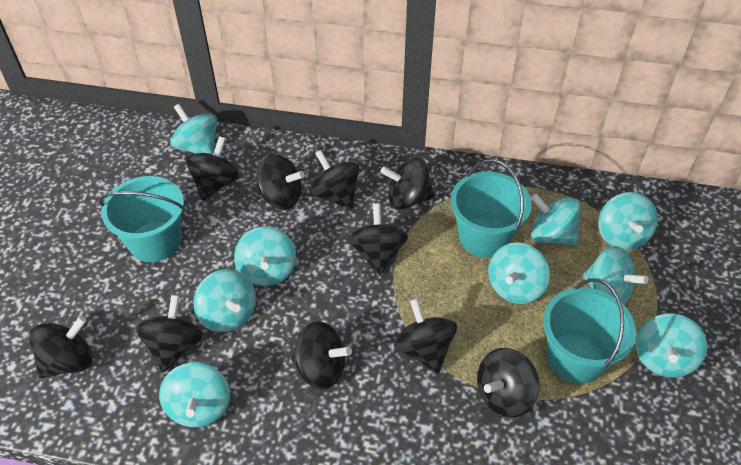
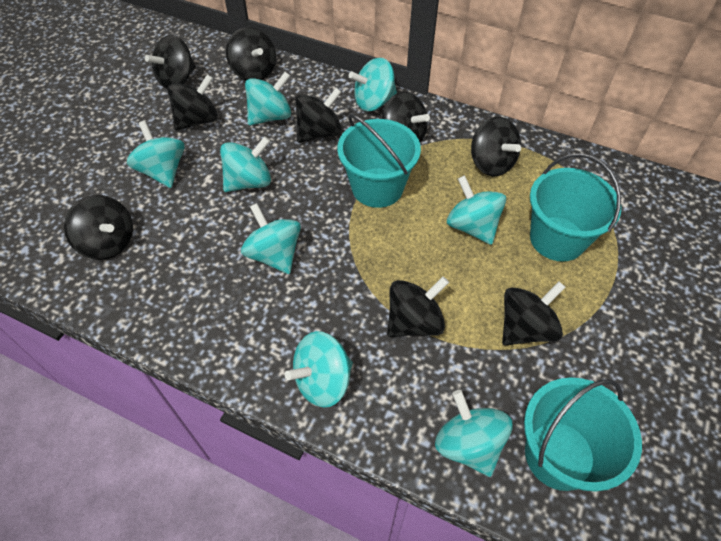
black spinning top: [29,316,93,378] [135,295,203,373] [185,136,240,200] [256,154,305,210] [291,321,352,389] [310,150,360,209] [348,203,408,275] [380,157,435,210] [394,298,457,374] [477,348,540,418] = 10 -> [64,195,133,260] [145,35,196,89] [168,74,218,131] [226,27,276,80] [295,88,342,143] [382,92,430,142] [387,276,449,337] [471,117,521,176] [502,281,566,345] = 9
turquoise spinning top: [159,362,230,427] [170,104,217,155] [193,269,256,332] [234,227,296,286] [488,242,550,304] [530,194,581,246] [582,246,648,305] [598,192,658,250] [636,314,707,378] = 9 -> [127,121,185,188] [220,136,271,192] [241,203,301,274] [245,72,291,125] [285,331,353,408] [349,58,397,111] [435,390,512,477] [447,175,506,245] = 8

